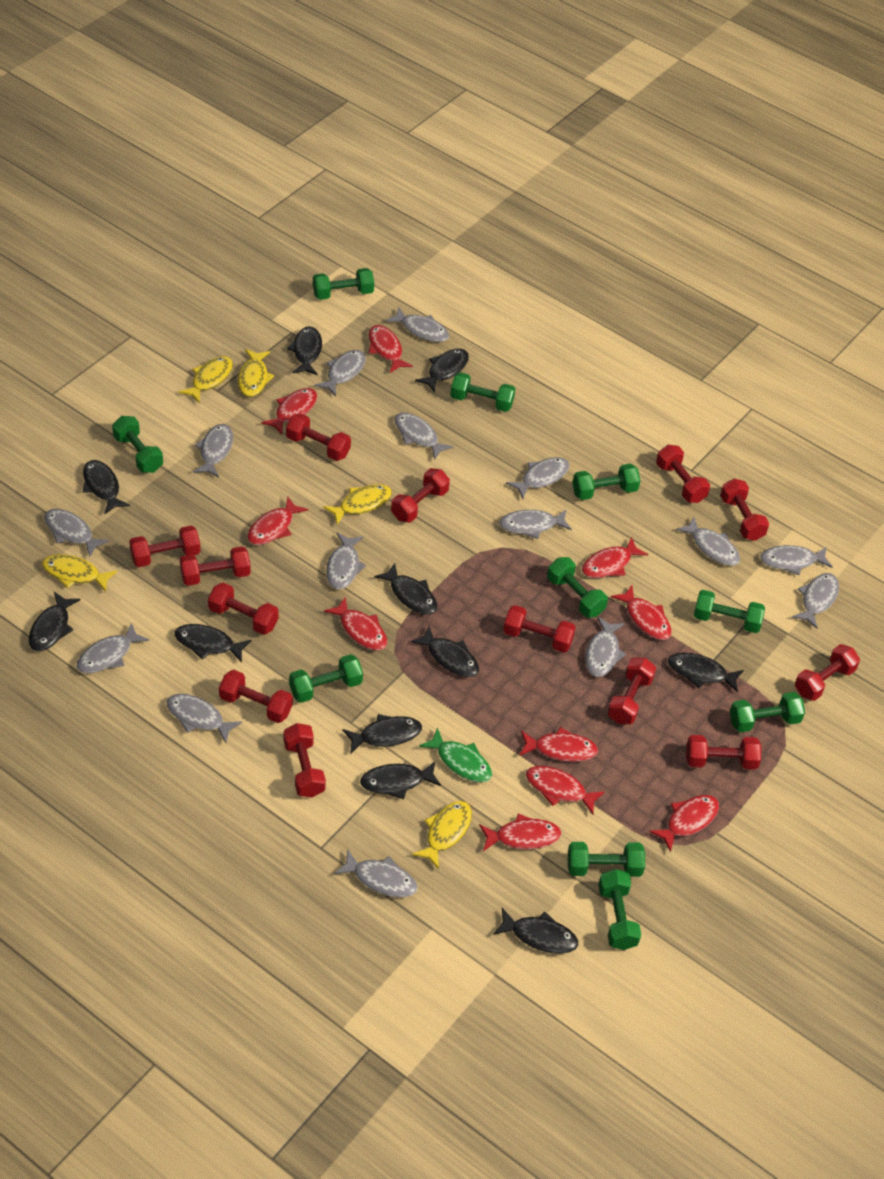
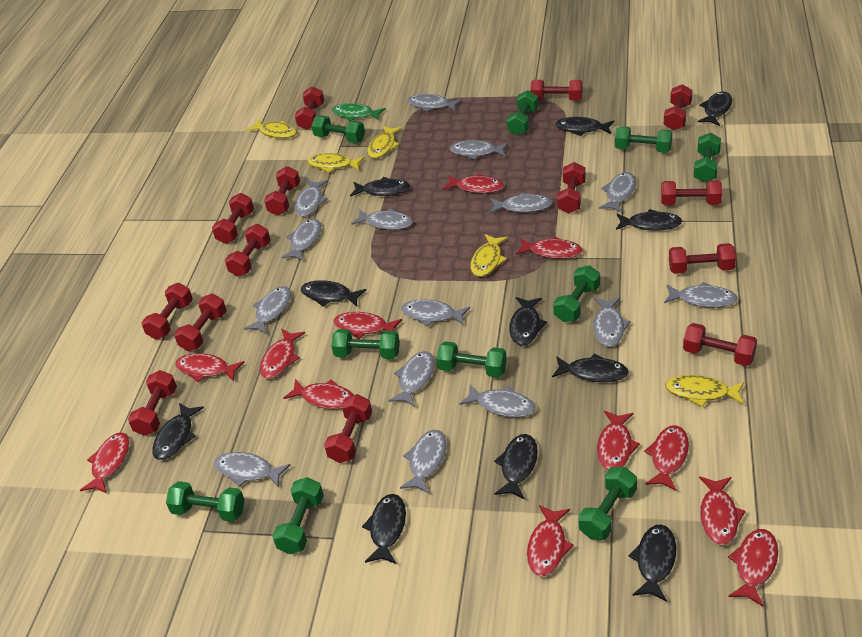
red dumbbell: [129,526,201,567] [180,546,251,586] [208,582,279,635] [219,670,293,723] [284,723,326,798] [286,413,351,461] [391,468,450,523] [503,605,576,653] [607,658,656,724] [656,445,710,503] [686,735,761,770] [720,479,769,541] [795,644,860,701] = 13 -> [128,370,177,436] [142,283,193,340] [174,294,226,351] [212,193,254,244] [225,224,271,277] [264,166,300,216] [295,86,324,130] [324,394,372,463] [530,80,583,100] [557,162,586,214] [661,180,722,205] [664,84,693,130] [669,243,736,274] [683,323,757,366] = 14
red fish: [247,497,308,545] [261,388,317,435] [324,597,387,651] [368,325,413,373] [479,814,561,851] [519,727,598,762] [526,766,605,814] [582,537,648,578] [611,586,672,640] [649,795,719,853] = 10 -> [80,432,130,494] [175,353,245,382] [260,329,305,379] [283,379,354,409] [333,312,402,339] [443,174,504,193] [516,236,583,259] [527,505,574,577] [597,411,640,471] [644,425,689,491] [699,476,746,545] [728,529,778,607] = 12

